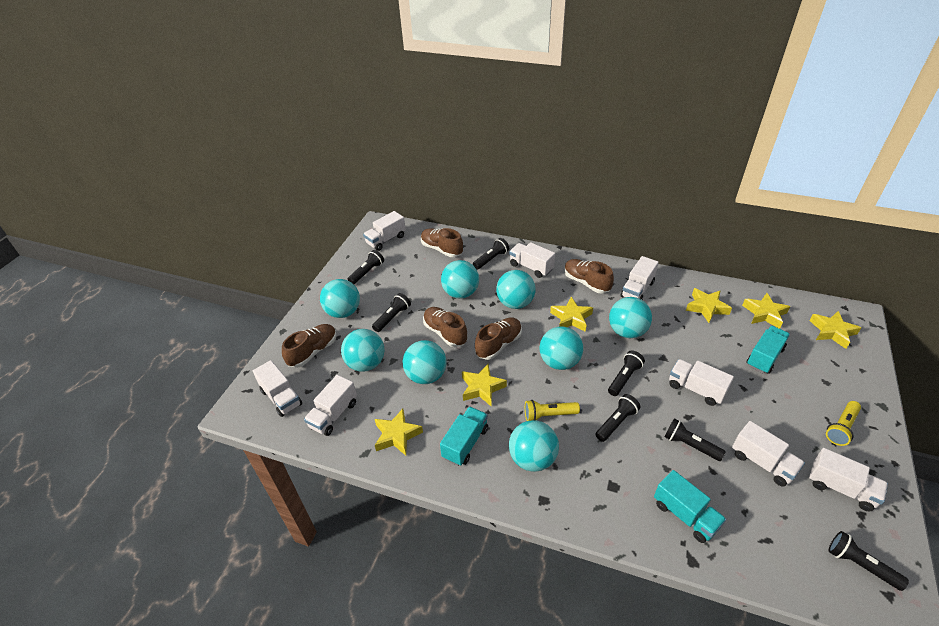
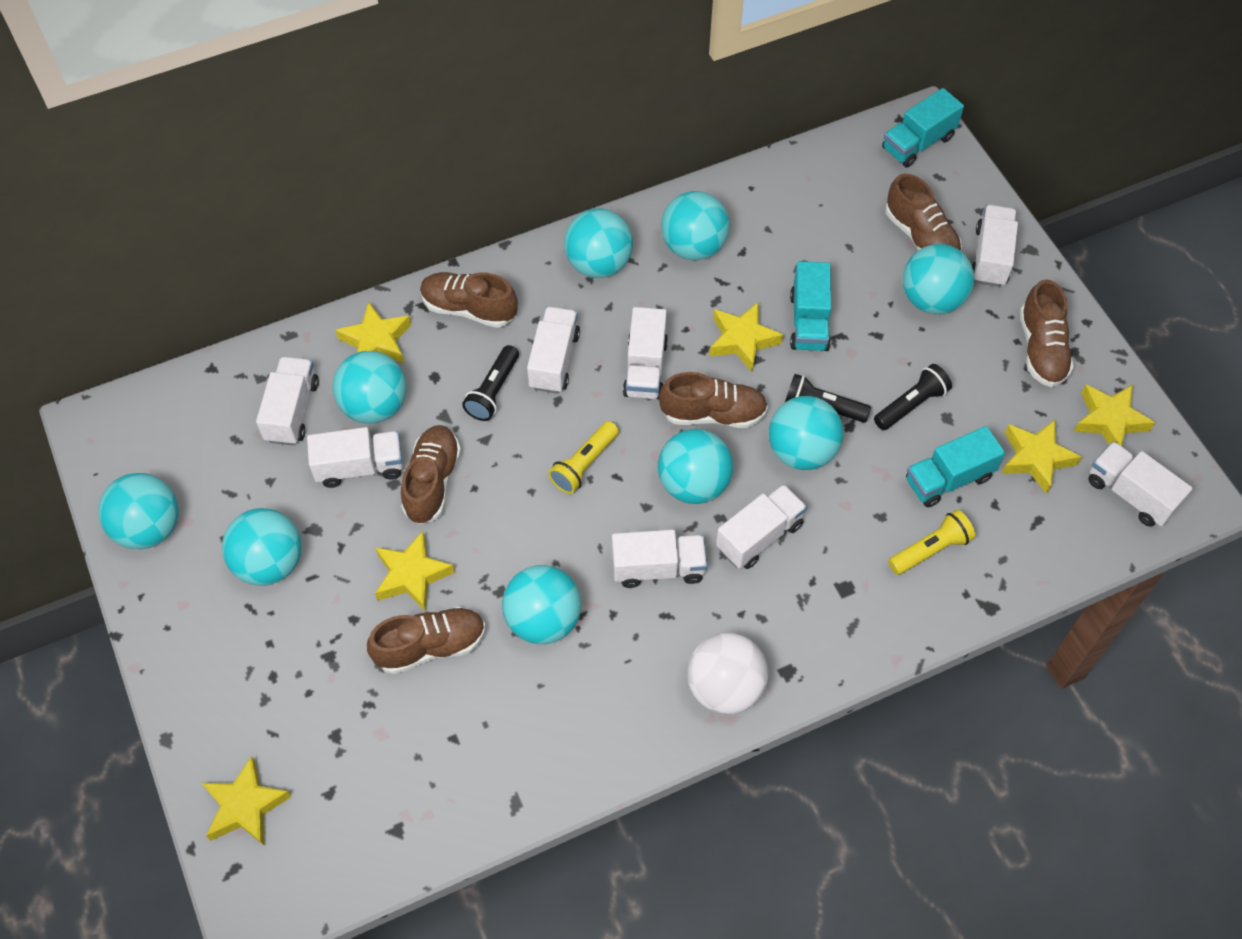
black flashlight: [348,250,384,284] [372,293,411,332] [473,238,509,270] [595,394,641,442] [608,351,645,396] [664,418,726,461] [828,531,909,591] = 7 -> [462,345,519,421] [785,374,871,423] [874,364,952,430] = 3
brown shoe: [282,324,337,368] [421,228,463,257] [423,307,468,347] [475,318,522,360] [564,259,614,293] = 5 -> [367,607,486,674] [401,425,461,524] [420,272,518,328] [659,372,768,428] [886,174,962,251] [1020,279,1074,387] = 6
turquoise ball: [320,279,360,318] [341,329,384,372] [403,340,447,384] [441,260,479,299] [496,270,536,309] [509,420,559,472] [540,327,583,370] [609,297,652,338] = 8 -> [98,473,179,549] [222,508,302,586] [332,351,407,424] [502,565,581,644] [564,208,633,278] [658,429,733,504] [661,191,730,260] [769,396,843,470] [903,244,974,314] = 9
white ball: none = 0 -> [687,633,768,714] = 1

